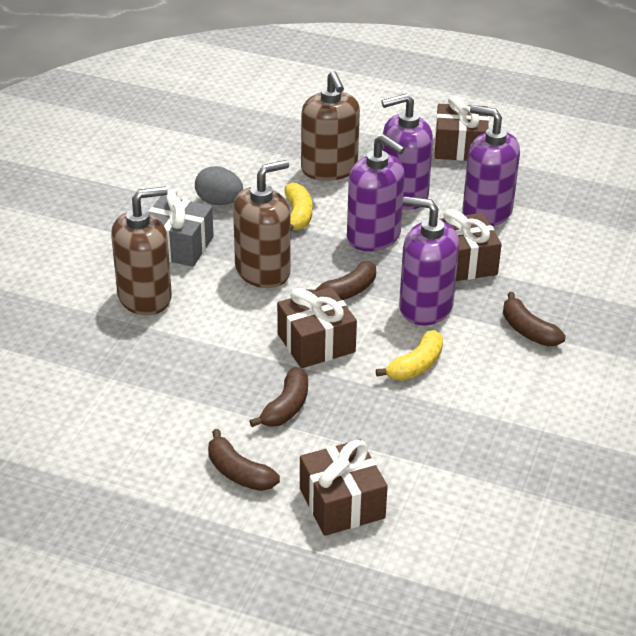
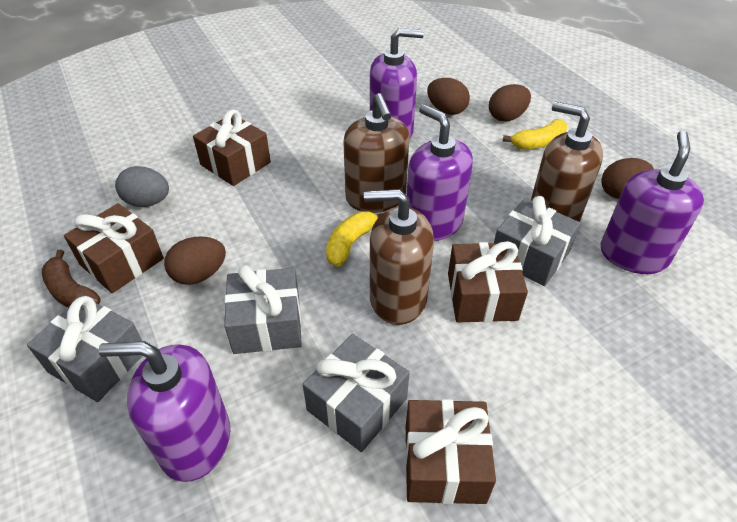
brown banana: [208,429,280,491] [249,367,308,427] [306,261,376,300] [503,292,566,346] = 4 -> [42,250,101,307] = 1
brown egg: none = 0 -> [164,236,226,285] [427,78,470,115] [489,84,531,122] [601,158,654,199] = 4
grey gift: [149,189,214,267] = 1 -> [27,296,143,402] [224,265,302,354] [303,334,410,452] [494,196,580,286] = 4

